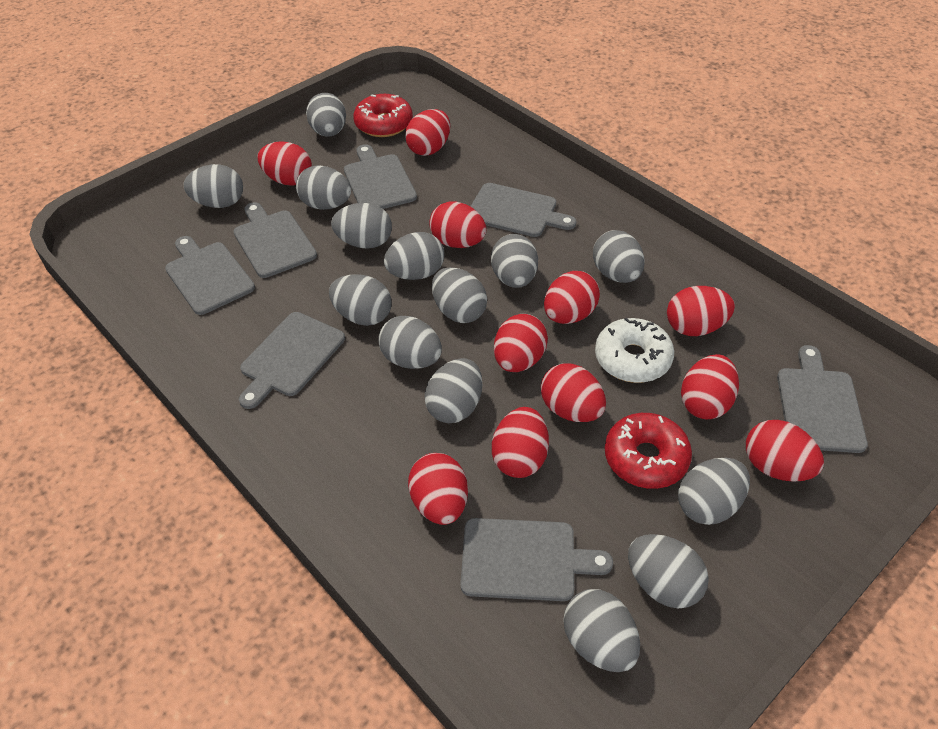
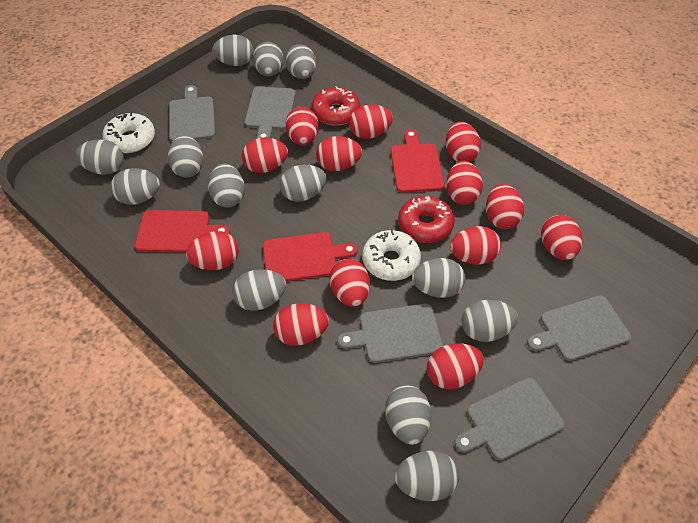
grey cutting board: [165,236,255,315] [234,202,317,278] [239,312,345,409] [344,144,417,209] [460,518,613,601] [470,183,576,237] [777,345,868,453] = 7 -> [169,85,215,142] [245,86,296,138] [338,304,443,363] [454,378,565,460] [527,295,631,361] = 5
grey egg: [184,164,243,208] [296,165,351,210] [306,93,346,137] [329,274,391,326] [331,203,392,249] [378,316,442,369] [384,232,444,280] [425,358,482,423] [432,267,487,323] [491,234,538,288] [564,589,640,672] [593,230,645,283] [628,534,709,608] [678,458,750,525] = 14 -> [75,139,124,175] [110,168,160,205] [168,135,203,178] [208,163,245,208] [212,35,253,66] [232,269,286,311] [253,42,283,76] [279,164,327,202] [285,44,316,79] [385,385,431,445] [395,451,459,501] [412,258,465,298] [462,300,518,342] = 13
red cutting board: none = 0 -> [135,210,230,253] [263,232,358,282] [391,129,445,193] = 3
red egg: [258,141,312,186] [405,109,450,156] [408,453,468,525] [429,201,486,248] [492,407,549,478] [494,314,548,372] [541,363,606,422] [544,271,600,324] [667,286,735,336] [681,354,739,420] [746,420,824,482] = 11 -> [186,231,239,270] [242,138,288,173] [273,303,329,346] [285,107,319,145] [316,136,362,171] [329,259,370,307] [349,105,393,139] [427,343,484,389] [446,121,481,162] [446,161,483,205] [450,226,501,265] [486,183,524,229] [541,215,582,260] = 13
white donut: [595,318,674,383] = 1 -> [102,112,155,153] [362,230,421,281] = 2

